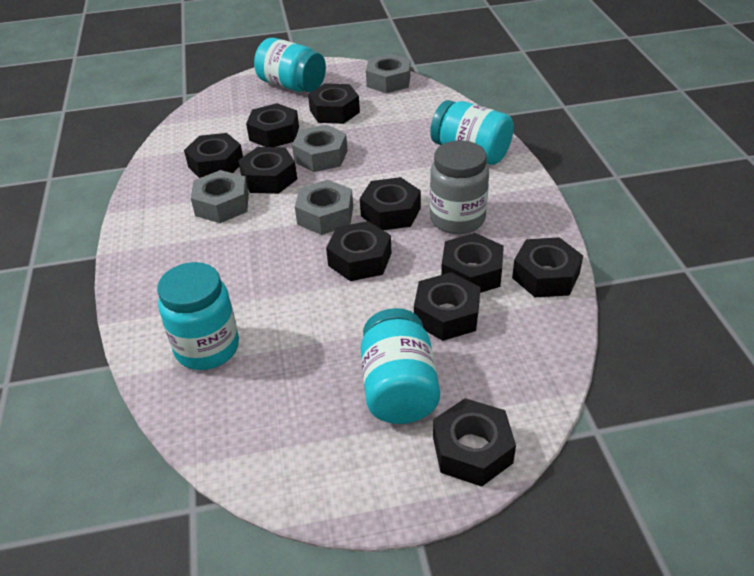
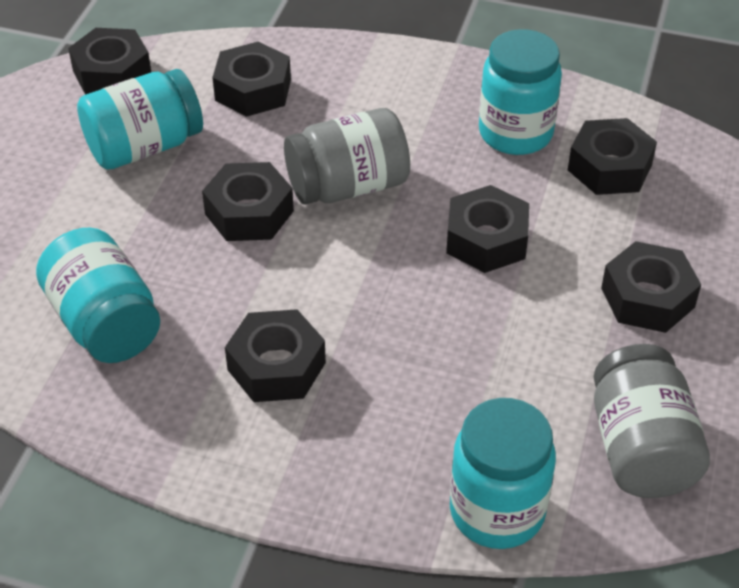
black nut: [184,133,243,178] [238,147,297,194] [246,103,299,147] [308,83,360,124] [326,221,391,281] [360,177,421,230] [414,272,481,341] [433,398,516,487] [441,233,504,293] [512,237,583,297] = 10 -> [68,28,151,95] [202,162,294,241] [212,42,291,117] [225,309,326,402] [446,185,529,273] [568,118,657,195] [601,241,701,333] = 7
grey jar: [430,140,489,234] = 1 -> [284,108,410,205] [594,344,710,498] = 2
grey nut: [191,170,249,223] [292,124,348,172] [295,180,353,235] [366,54,411,93] = 4 -> none = 0

